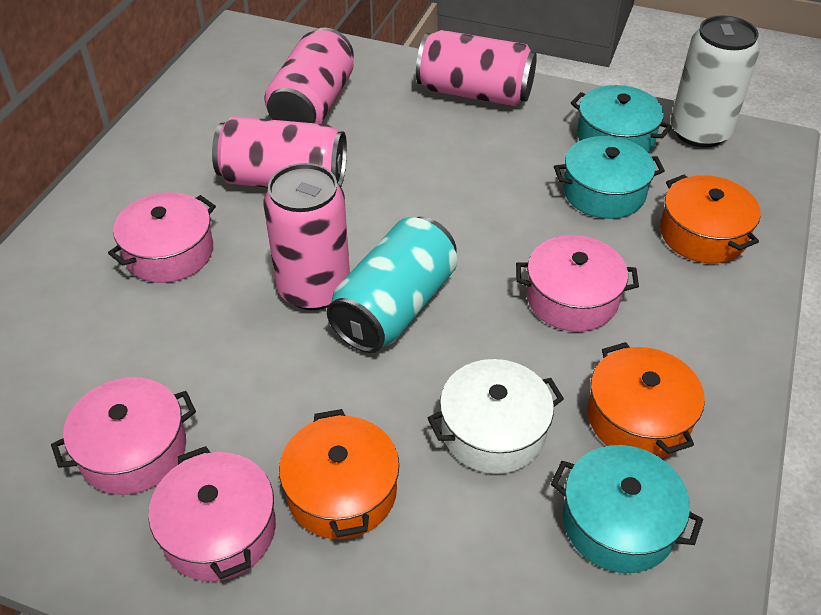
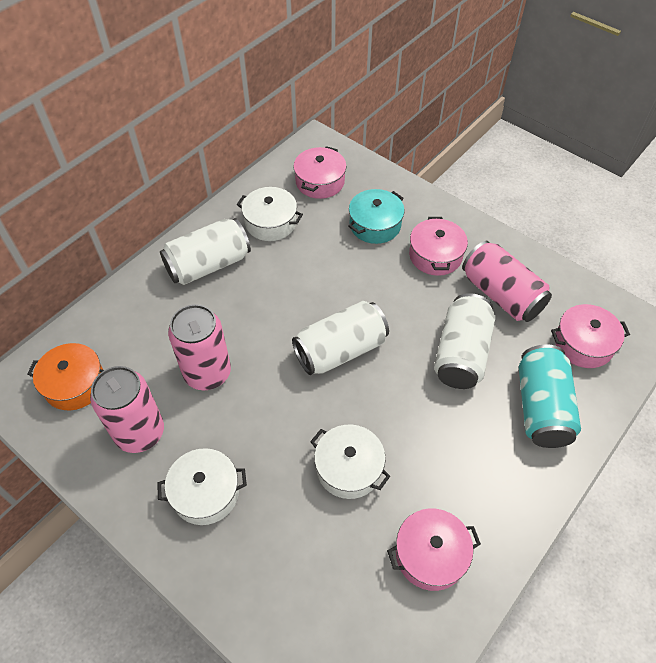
orange pot: [279,409,399,539] [588,342,705,458] [660,174,761,263] = 3 -> [27,343,104,411] = 1
pink can: [212,116,347,187] [264,28,354,124] [264,163,350,310] [416,30,537,106] = 4 -> [90,366,164,453] [168,304,231,390] [462,241,552,322] = 3
turquoise pot: [551,445,703,573] [554,136,665,219] [571,85,672,153] = 3 -> [348,189,404,244] = 1
white can: [670,15,760,148] = 1 -> [160,218,251,285] [292,301,389,375] [434,293,495,389] = 3
white pot: [428,359,564,474] = 1 -> [157,448,247,525] [237,187,303,241] [310,424,390,499] = 3

